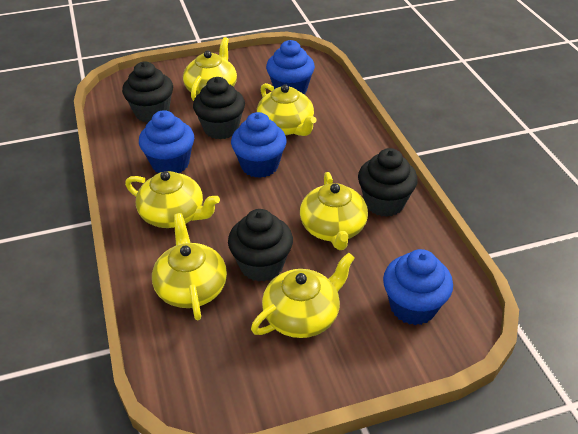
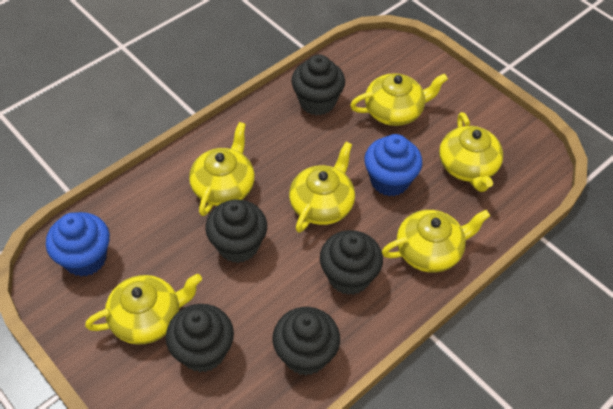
black cupcake: [122,62,173,123] [193,77,245,139] [228,209,293,282] [358,148,418,217] = 4 -> [166,304,234,372] [205,200,267,263] [273,307,340,376] [291,55,345,115] [320,230,383,295] = 5
blue cupcake: [139,110,194,173] [231,112,287,178] [266,40,315,95] [383,249,453,325] = 4 -> [46,212,110,276] [364,134,422,196] = 2

